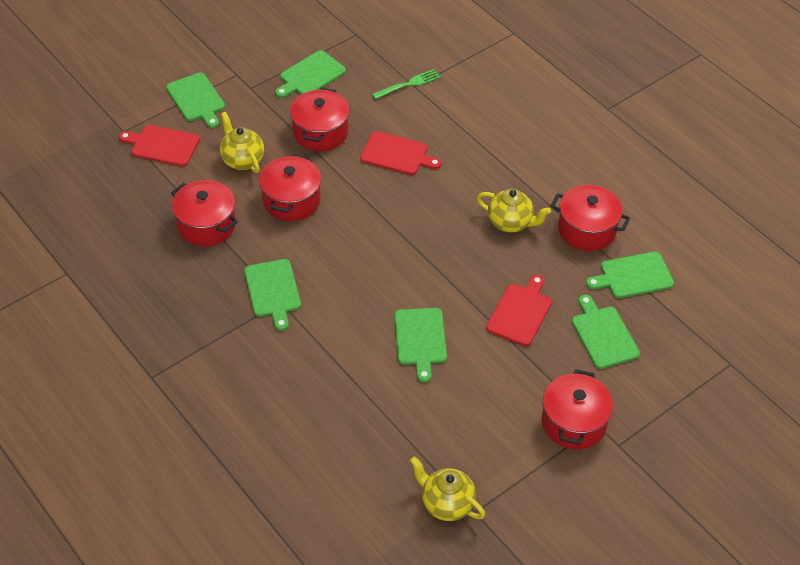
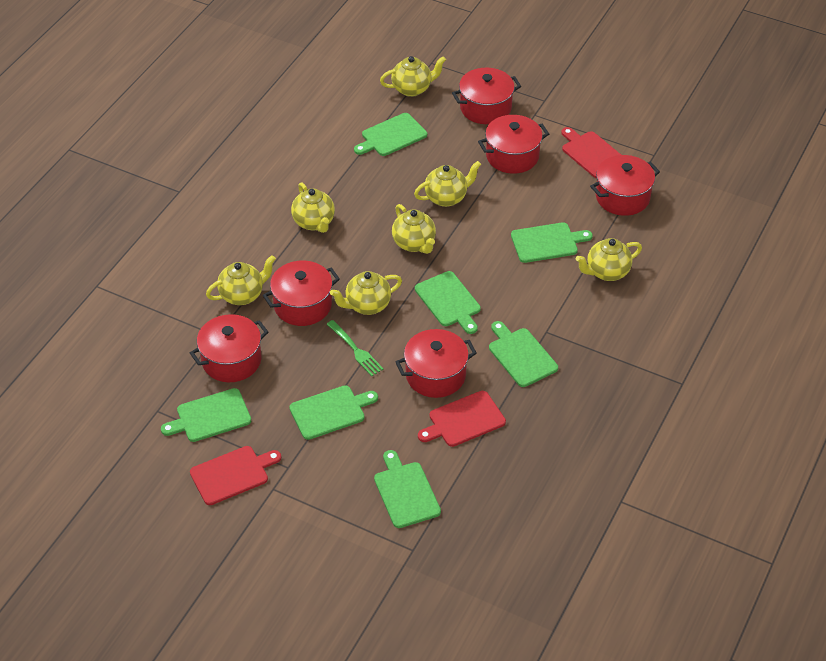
green cutting board: [166,73,225,128] [244,259,301,331] [275,50,346,98] [394,308,447,383] [572,295,640,369] [586,252,674,298] = 6 -> [161,388,251,442] [289,385,378,440] [354,113,427,156] [374,450,441,528] [415,271,481,334] [489,321,558,387] [511,222,593,263] = 7
red pot: [171,180,238,246] [259,154,321,221] [290,88,350,151] [542,369,613,449] [551,185,630,251] = 5 -> [190,314,269,382] [263,261,340,326] [395,329,477,398] [452,68,521,124] [478,115,549,174] [590,155,660,216] = 6
yellow teapot: [220,112,264,173] [410,456,485,521] [477,189,551,233] = 3 -> [206,255,276,305] [291,182,335,233] [330,271,402,315] [380,56,446,97] [392,204,436,254] [414,161,481,207] [576,238,642,281] = 7

